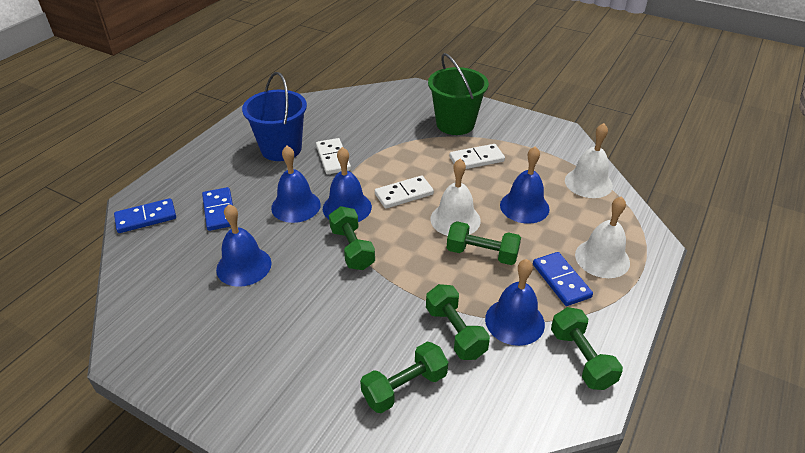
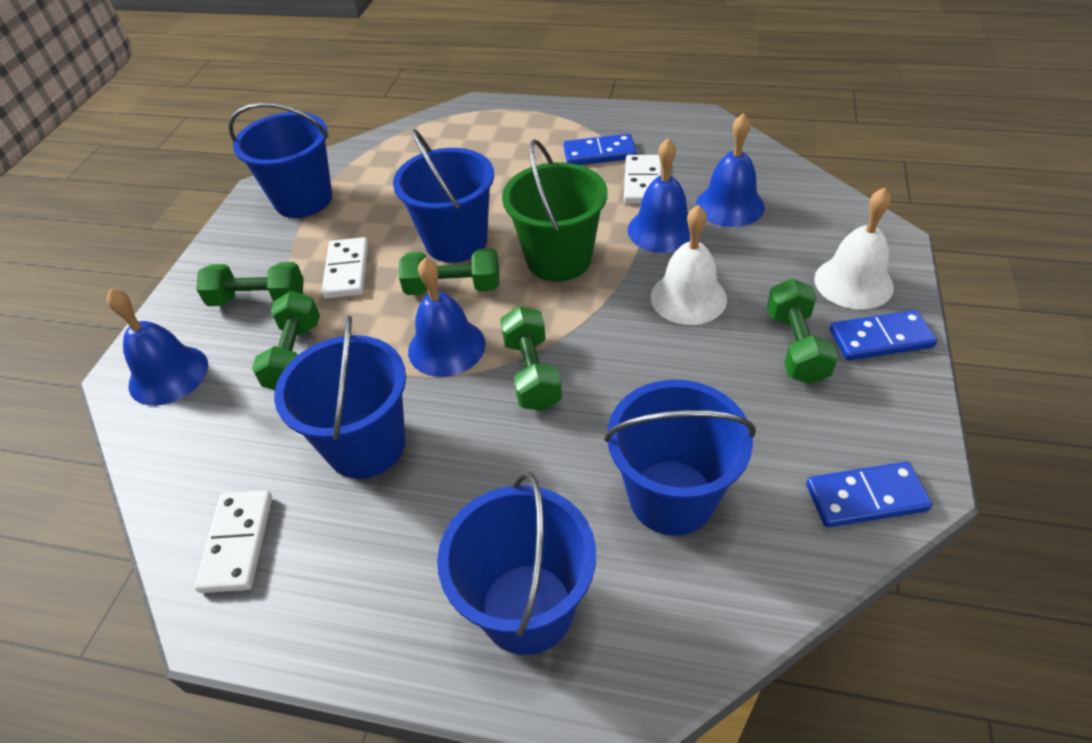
blue bell: [216,204,271,287] [271,146,321,223] [323,147,372,222] [485,259,545,346] [500,146,549,223] = 5 -> [106,289,208,406] [408,257,486,377] [628,138,690,253] [696,113,765,227] = 4
blue bucket: [242,72,307,161] = 1 -> [229,103,332,218] [274,315,406,479] [393,129,494,263] [437,471,596,655] [604,380,756,536] = 5
white bell: [430,159,481,236] [565,123,613,198] [575,196,630,278] = 3 -> [651,205,727,325] [814,188,894,309] = 2

